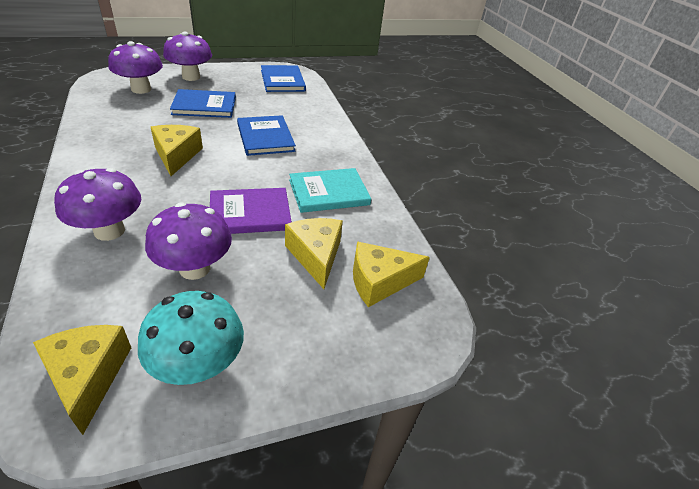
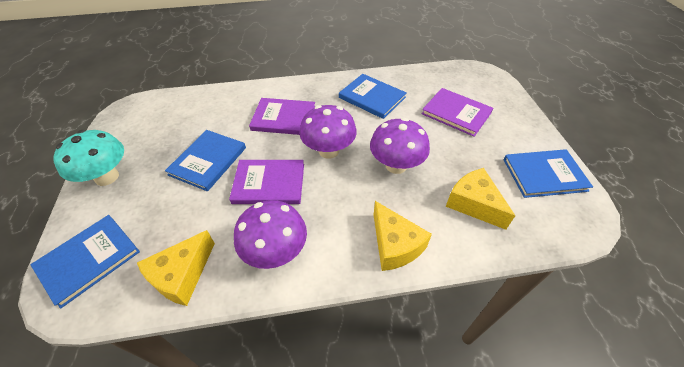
blue book: [170,89,236,118] [237,115,296,156] [261,65,306,92] = 3 -> [30,215,140,309] [165,130,246,192] [339,74,407,119] [503,149,593,198] = 4
purple book: [210,188,292,234] = 1 -> [229,160,304,204] [249,98,315,135] [422,88,493,137] = 3
purple mushroom: [54,168,141,241] [108,41,163,94] [145,203,232,280] [163,31,212,81] = 4 -> [234,200,307,269] [299,105,357,159] [370,118,430,174] = 3
turquoise book: [289,168,371,213] = 1 -> none = 0
yellow cheese: [33,325,132,435] [151,125,203,176] [285,218,343,289] [353,242,430,307] = 4 -> [137,230,215,306] [374,201,432,271] [445,168,515,230] = 3

